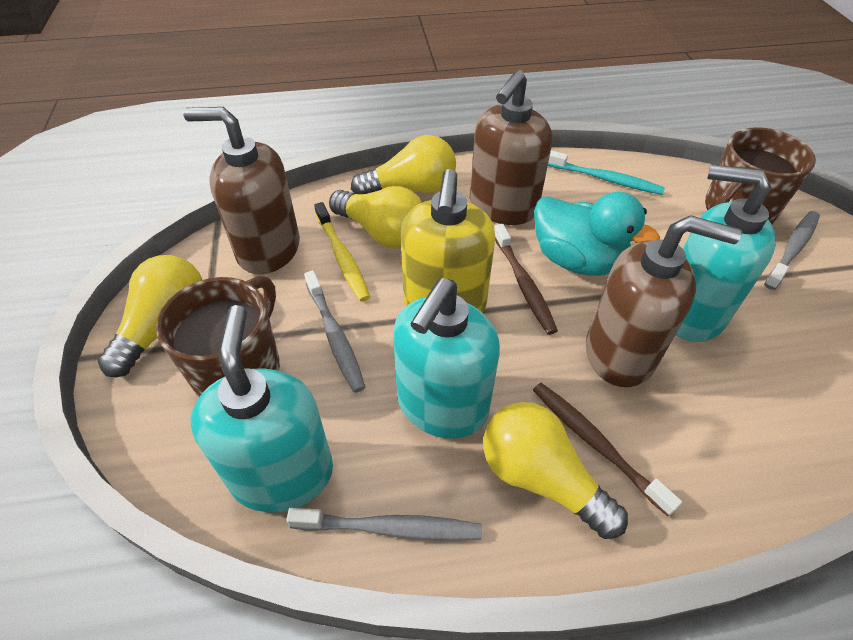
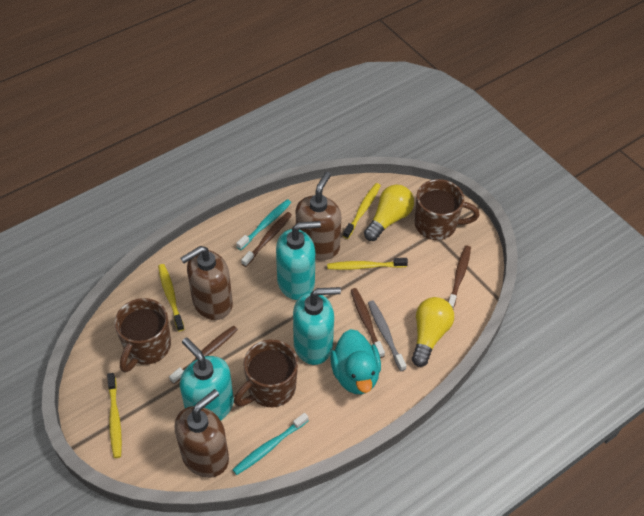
brown mug: [156,276,280,397] [705,127,816,224] = 2 -> [114,298,171,372] [234,339,298,407] [415,179,479,240] = 3
brown toothbrush: [494,224,558,335] [533,383,682,516] = 2 -> [169,326,238,384] [241,212,292,267] [351,288,385,358] [448,246,471,309] = 4
grey toothbrush: [286,508,482,541] [304,270,365,393] [764,211,820,290] = 3 -> [368,301,407,371] = 1
turquoise toothbrush: [548,150,665,195] = 1 -> [233,413,309,475] [236,199,291,250] = 2
yellow light bulb: [98,255,202,377] [329,186,422,249] [351,135,456,194] [483,402,628,539] = 4 -> [364,185,414,241] [412,297,454,367] = 2
yellow soap dispenser: [401,169,495,313] = 1 -> none = 0
yellow toothbrush: [314,202,370,301] = 1 -> [107,373,122,458] [158,264,184,331] [327,258,408,270] [343,183,381,239] = 4

